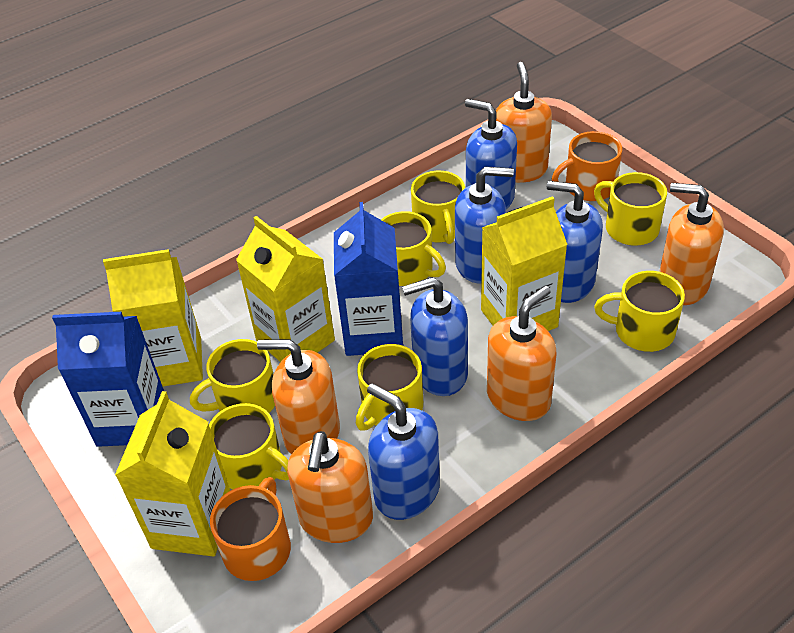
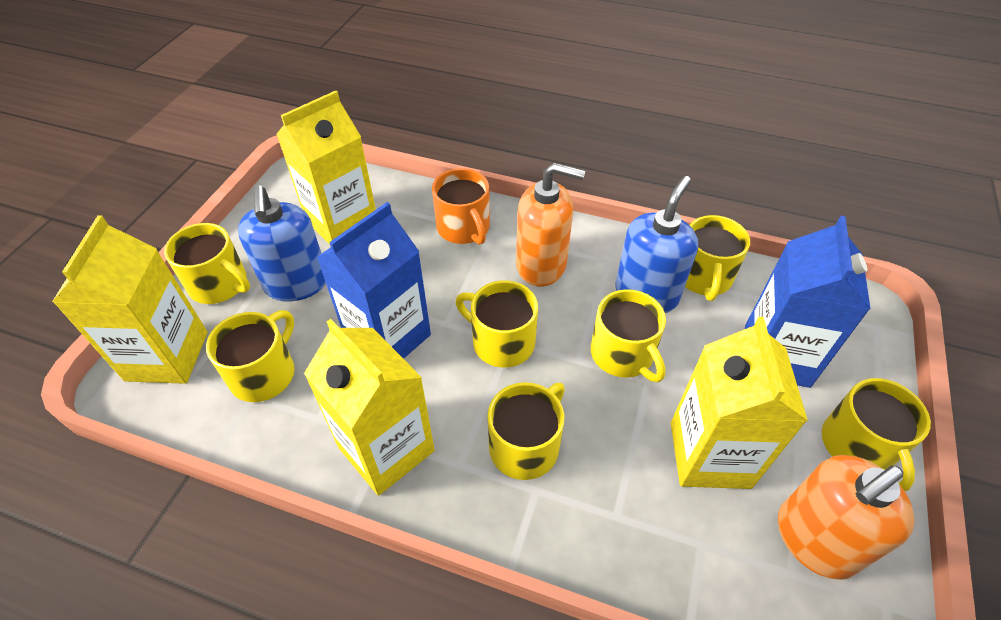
blue soap dispenser: [367,383,440,520] [402,277,468,396] [455,167,514,284] [465,99,517,209] [547,181,603,303] = 5 -> [238,185,326,302] [615,176,698,313] = 2
orange mug: [210,477,291,581] [552,131,622,201] = 2 -> [432,168,490,245] = 1
orange soap dispenser: [257,339,340,454] [287,431,373,543] [487,286,557,421] [496,62,552,183] [659,183,724,305] = 5 -> [516,163,585,287] [778,455,914,580] = 2

